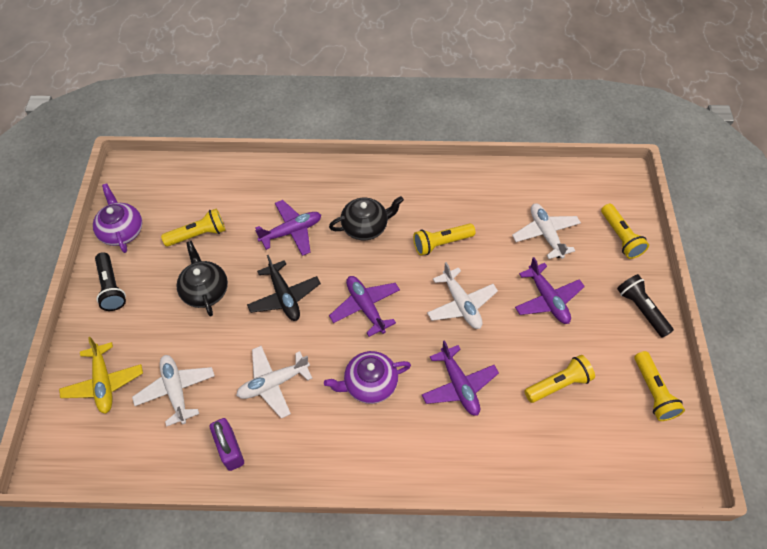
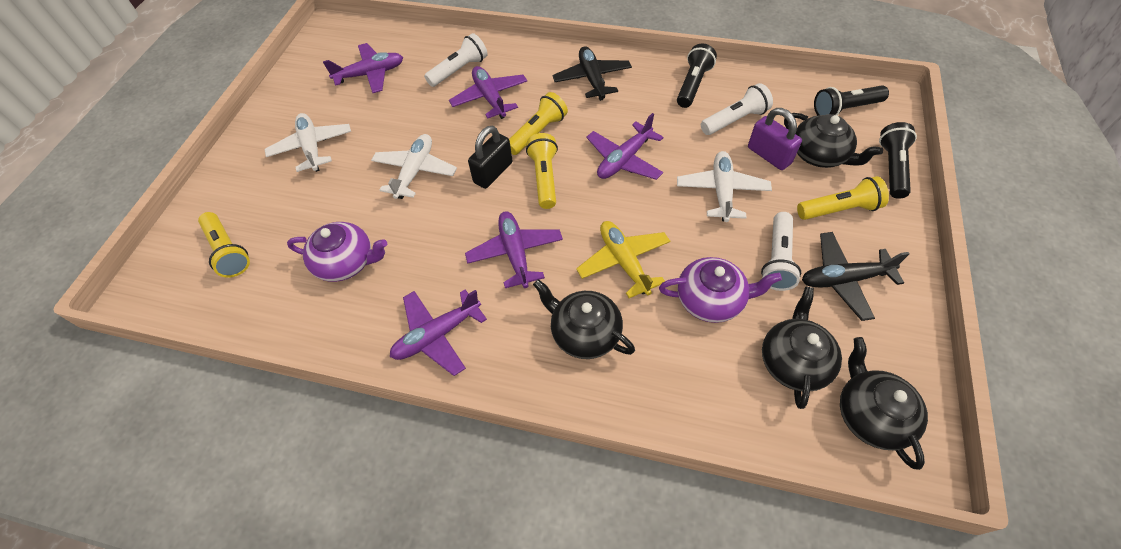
black flashlight: [95,252,126,311] [617,274,674,338] = 2 -> [677,43,717,108] [814,85,889,116] [879,122,917,199] = 3
black padlock: none = 0 -> [468,126,513,189] = 1
black plane: [247,255,321,321] = 1 -> [552,46,632,101] [802,232,909,321] = 2
black teapot: [176,241,228,316] [329,196,404,240] = 2 -> [533,279,635,359] [762,286,842,409] [784,113,883,168] [840,337,928,470] = 4
purple plane: [255,200,321,256] [329,276,400,337] [422,340,499,416] [515,257,585,324] = 4 -> [323,43,403,93] [390,289,487,376] [449,66,527,119] [465,211,563,288] [586,113,664,180] = 5
white flashlight: none = 0 -> [424,33,488,87] [701,83,773,135] [761,212,801,291] = 3
white plane: [132,355,215,426] [236,346,312,419] [427,262,498,329] [512,203,581,259] = 4 -> [264,113,351,172] [371,134,457,199] [677,151,772,222] = 3
yellow flashlight: [161,208,225,247] [413,223,476,256] [524,355,595,403] [601,204,649,259] [634,351,685,421] = 5 -> [198,212,250,278] [509,92,568,155] [526,133,558,209] [797,176,889,220] = 4

